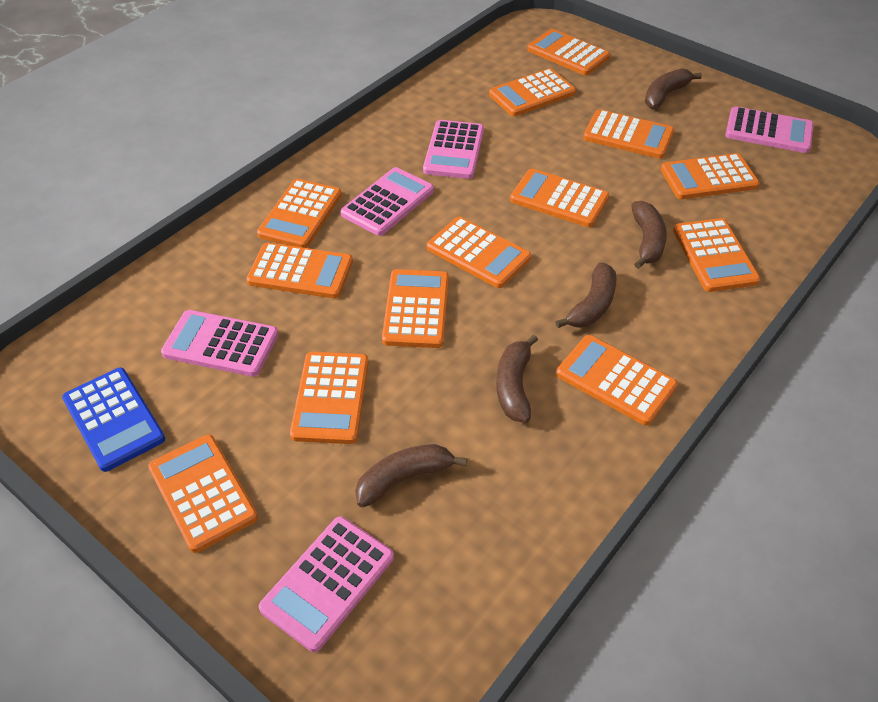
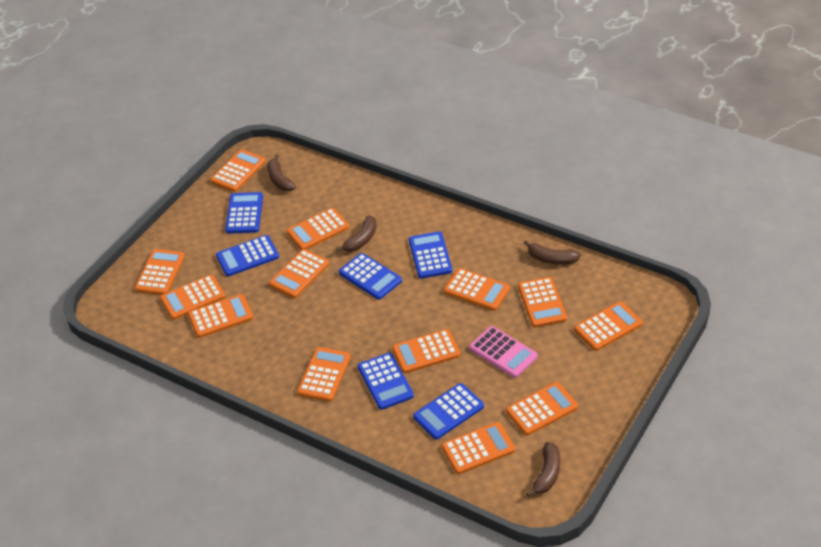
blue calculator: [62,368,165,472] = 1 -> [216,235,279,276] [225,192,263,234] [339,253,402,300] [358,353,414,410] [409,231,452,279] [413,383,484,439] = 6
brown banana: [355,444,467,507] [496,335,538,423] [555,263,616,328] [631,201,667,269] [645,69,702,109] = 5 -> [267,155,296,191] [336,215,377,252] [524,240,581,265] [526,442,560,497] = 4
pink calculator: [161,310,278,377] [259,516,394,652] [341,167,434,236] [423,120,484,179] [725,106,814,153] = 5 -> [469,326,538,378] = 1

